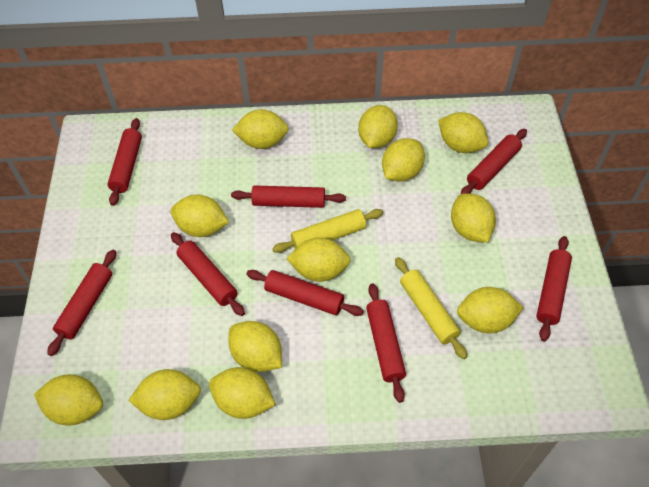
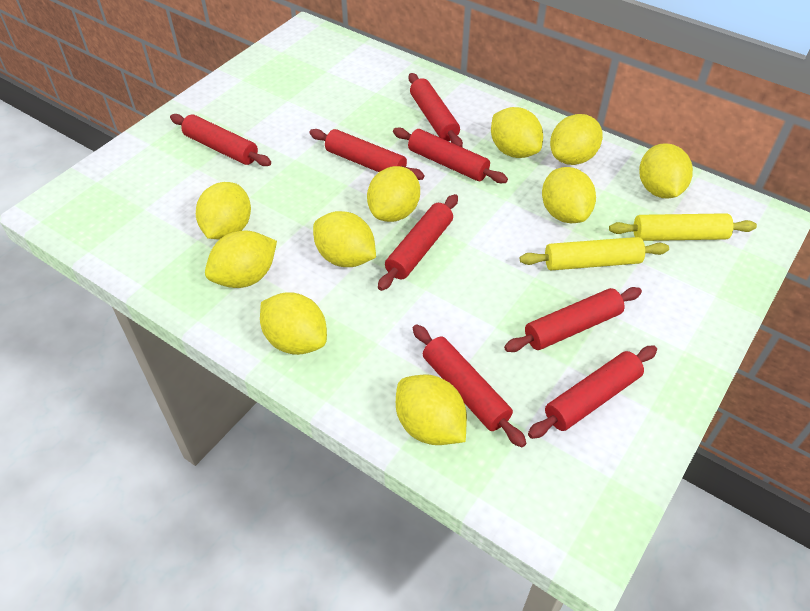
yellow lemon: [34,374,103,426] [128,369,201,420] [170,194,229,237] [209,367,276,419] [228,321,282,372] [232,109,289,149] [286,237,351,282] [358,105,398,148] [382,138,425,182] [438,112,488,153] [451,193,496,243] [457,287,524,333] = 12 -> [196,182,251,240] [205,231,277,288] [260,292,327,355] [313,211,376,267] [367,166,420,222] [396,374,467,445] [491,107,543,158] [542,167,596,223] [550,114,603,165] [639,143,693,198] = 10

